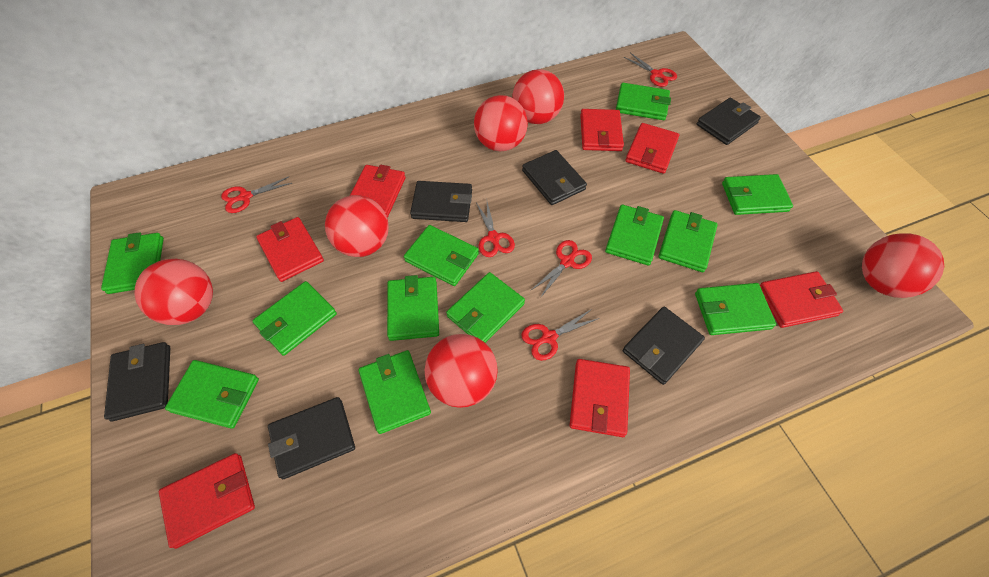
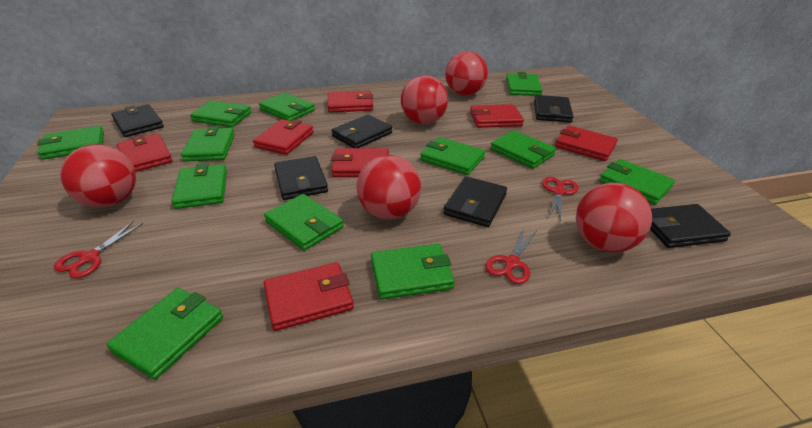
red ball: [135,259,213,325] [325,195,389,257] [425,334,498,408] [474,95,528,151] [512,69,564,124] [862,233,944,298] = 6 -> [60,144,136,208] [356,155,421,219] [401,75,448,124] [445,51,488,95] [576,183,652,252] = 5
red scissors: [221,176,292,213] [476,202,515,257] [521,309,600,361] [530,240,592,298] [624,53,677,87] = 5 -> [54,221,143,278] [486,228,537,284] [542,177,578,221] = 3

